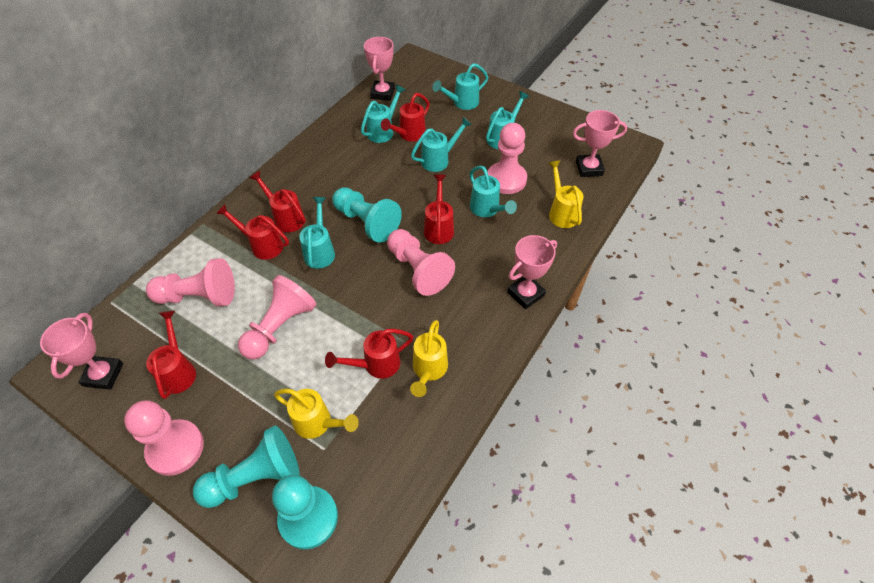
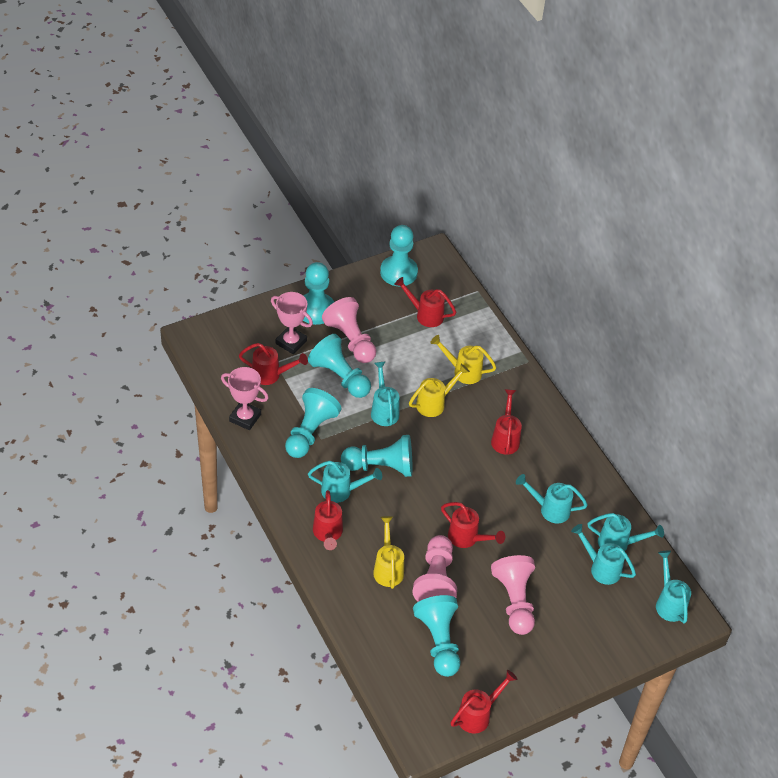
pink pawn: [124,400,204,476] [146,258,235,306] [238,275,317,359] [387,229,455,296] [488,123,527,194] = 5 -> [322,297,376,363] [412,535,457,602] [491,555,535,635] = 3
pink trophy: [40,313,123,390] [364,37,395,101] [507,235,557,309] [573,110,627,177] = 4 -> [221,367,268,430] [271,292,313,354] = 2
turquoise pawn: [193,426,299,508] [272,475,338,550] [332,187,402,243] = 3 -> [285,388,341,458] [303,262,334,325] [308,334,371,398] [341,435,412,477] [380,225,418,286] [413,595,461,677] = 6

